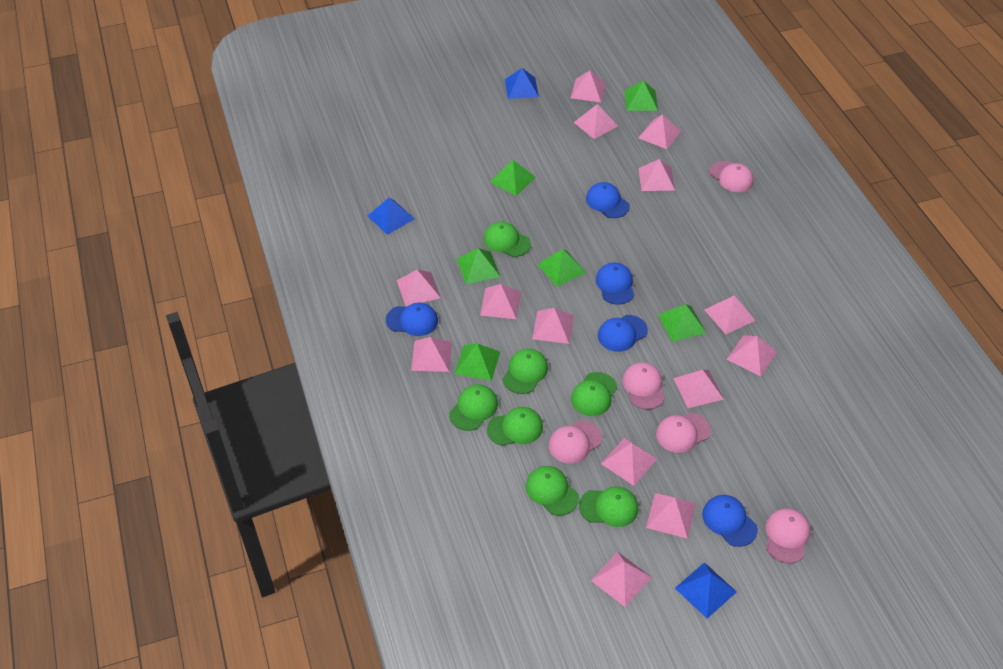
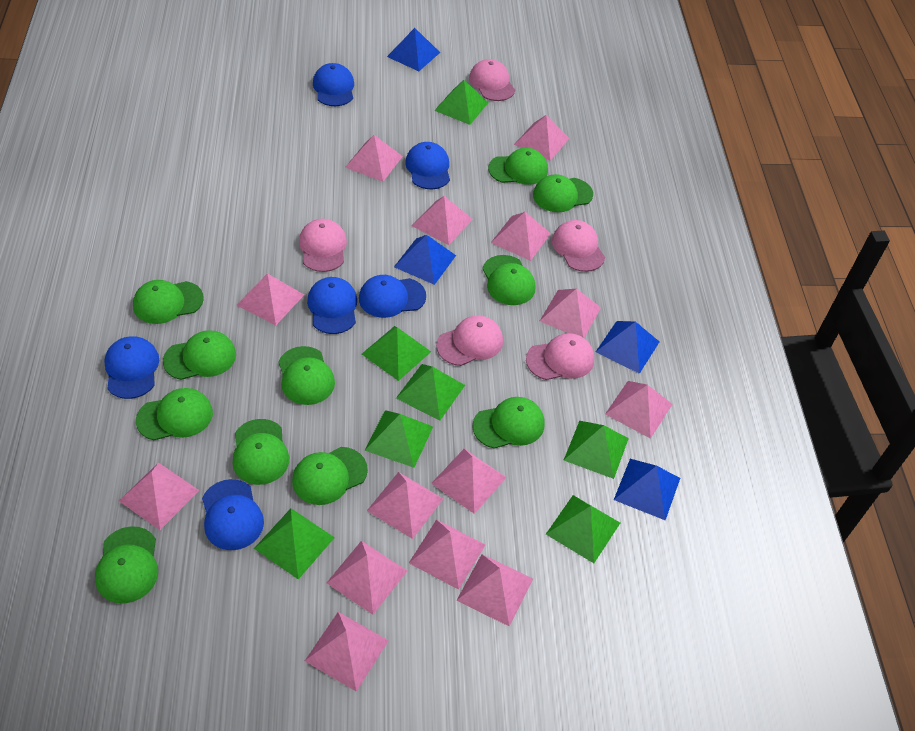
blue cap: [386,303,438,336] [586,182,630,218] [596,262,634,305] [598,315,648,352] [702,495,758,547] = 5 -> [104,336,159,399] [202,479,264,550] [307,277,357,334] [313,63,354,106] [359,275,426,318] [405,142,450,189] = 6
blue pyramid: [368,198,414,235] [505,68,539,99] [675,562,737,619] = 3 -> [387,28,440,71] [394,235,456,285] [596,321,659,374] [614,459,680,520] = 4
green cap: [449,384,498,431] [484,221,531,257] [487,407,543,446] [503,349,548,394] [526,466,579,516] [571,372,617,416] [579,486,638,527] = 7 -> [95,526,158,603] [133,280,204,324] [136,388,213,440] [163,330,236,380] [233,419,289,485] [278,346,335,405] [292,447,368,505] [472,397,544,449] [482,255,535,305] [488,148,548,185] [533,174,593,212] = 11
green pyramid: [455,343,500,381] [457,248,500,284] [490,160,536,196] [537,249,586,287] [625,80,658,111] [658,304,706,342] = 6 -> [254,508,335,579] [362,326,431,381] [365,410,433,468] [396,364,465,420] [434,80,488,125] [546,495,620,563] [564,421,629,479] = 7

